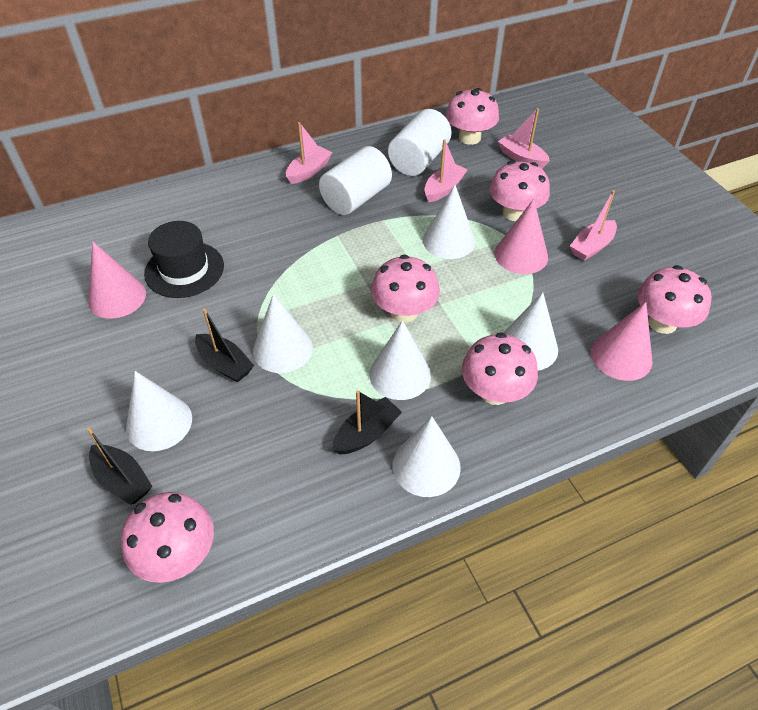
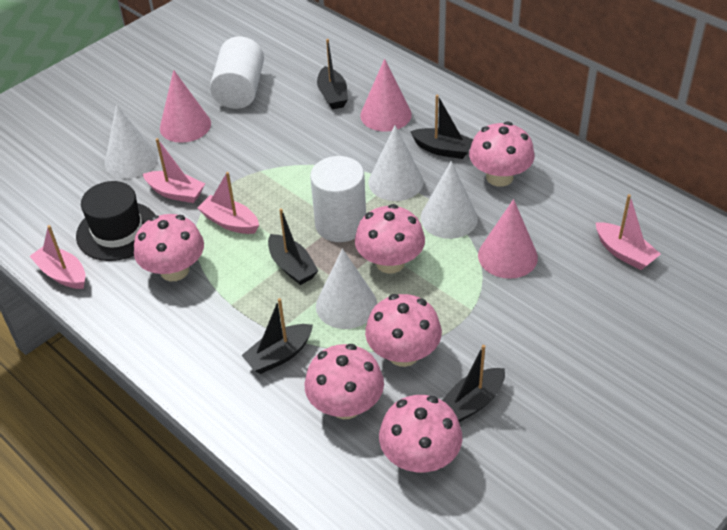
black boat: [87,428,152,505] [195,308,254,383] [332,390,402,454] = 3 -> [241,298,313,374] [268,208,318,285] [317,39,348,109] [410,95,473,159] [442,345,505,422] = 5
white cone: [126,371,192,451] [253,294,313,373] [369,320,431,400] [392,416,461,497] [423,185,475,259] [503,292,558,371] = 6 -> [105,104,158,178] [316,248,377,329] [369,125,423,201] [421,161,478,239] = 4

